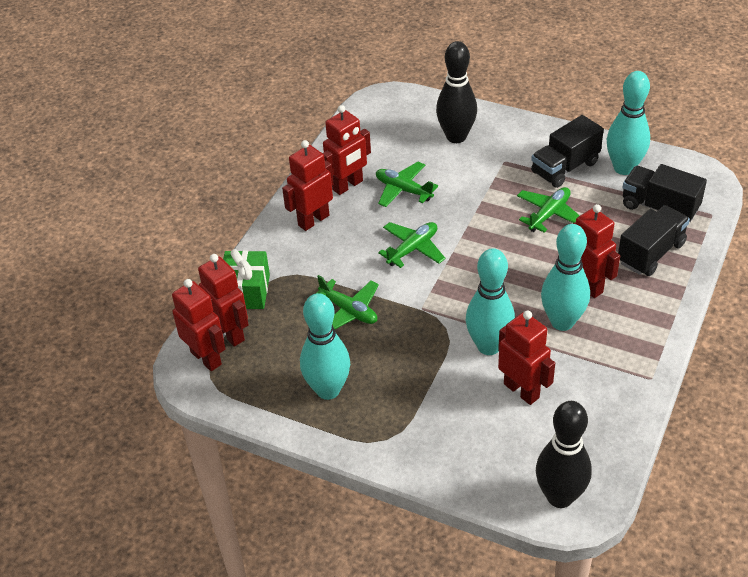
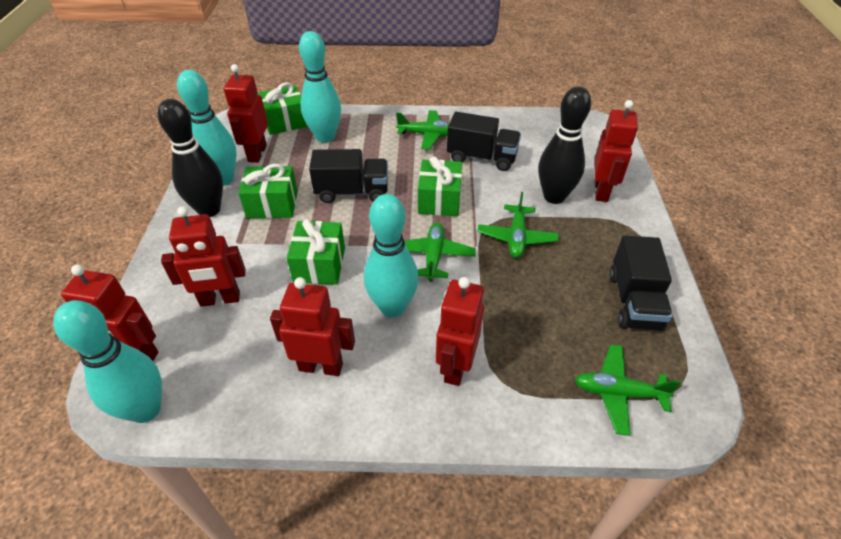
green gift: [223,249,270,309] = 1 -> [238,164,298,218] [258,82,308,135] [287,219,345,285] [418,156,462,216] = 4

